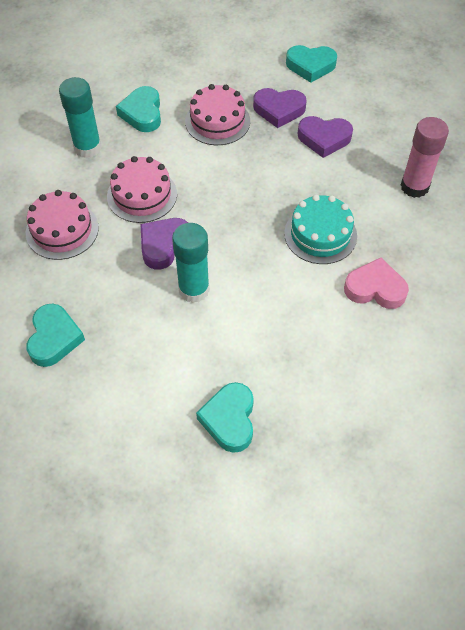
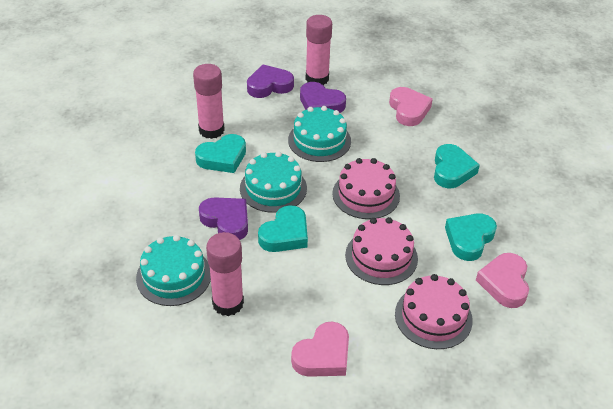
pink glue stick: [401,117,449,198] = 1 -> [193,64,225,139] [206,232,244,316] [306,15,332,85] = 3
pink heart: [344,258,409,309] = 1 -> [291,322,349,377] [389,87,433,126] [476,253,529,308] = 3
turquoise cake: [284,194,357,264] = 1 -> [136,235,211,306] [240,151,307,213] [288,106,351,162] = 3
turquoise glue stick: [59,77,102,158] [172,223,210,303] = 2 -> none = 0

